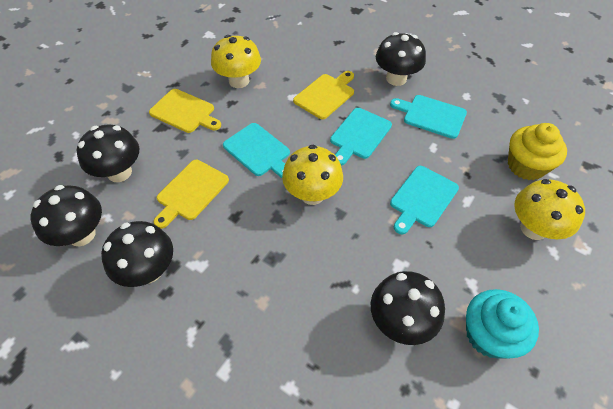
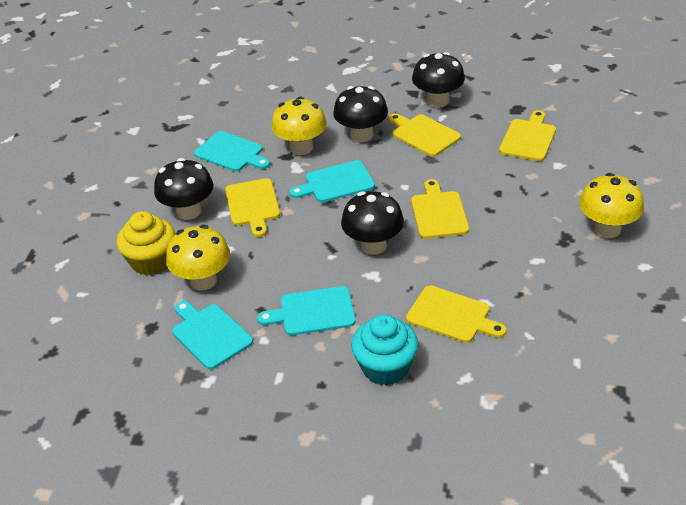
black mushroom: [31,185,102,246] [77,125,139,182] [101,221,173,287] [371,271,445,345] [376,32,426,86] = 5 -> [154,158,214,220] [333,86,388,142] [341,191,404,255] [412,52,465,108] = 4
yellow cutting board: [149,89,221,133] [154,160,229,229] [293,71,354,119] = 3 -> [225,178,280,237] [389,113,461,157] [406,285,507,343] [411,179,469,239] [499,110,556,161] = 5

